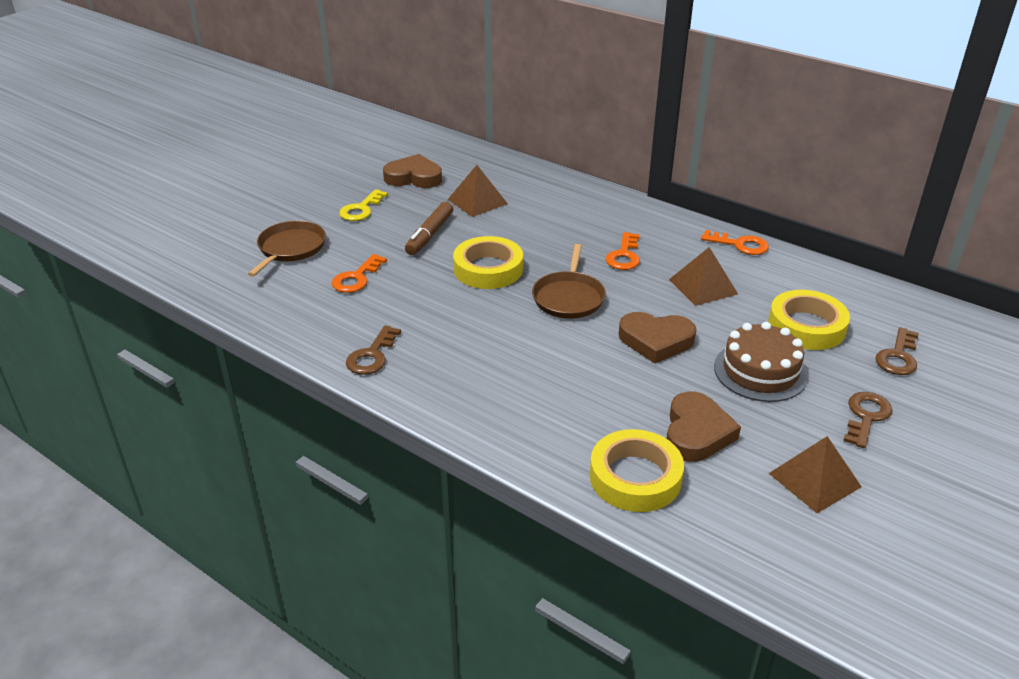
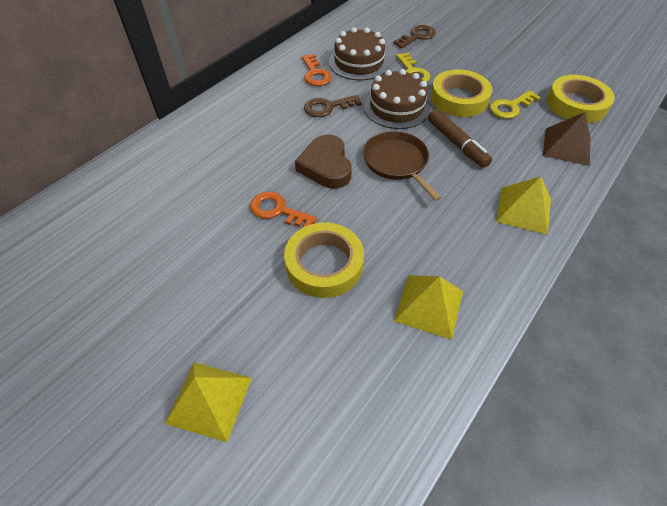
brown cake: [714,322,808,402] = 1 -> [329,27,389,80] [364,69,431,129] = 2
brown heart: [383,154,442,188] [619,312,696,363] [666,391,741,462] = 3 -> [295,135,352,189] = 1
brown key: [346,325,401,375] [843,392,892,448] [875,327,919,375] = 3 -> [304,95,362,117] [393,25,436,48] = 2
brown pan: [248,221,326,277] [532,244,606,319] = 2 -> [363,131,442,201] = 1
brown pyramid: [448,165,508,217] [669,247,738,306] [769,436,862,513] = 3 -> [543,112,590,166] = 1
orange key: [332,254,387,293] [606,232,640,270] [701,230,769,255] = 3 -> [250,192,317,228] [302,54,332,86] = 2
yellow key: [339,189,388,221] = 1 -> [396,53,430,83] [490,90,540,119] = 2
yellow pyramid: none = 0 -> [165,362,252,442] [394,275,463,340] [496,177,551,235] = 3

